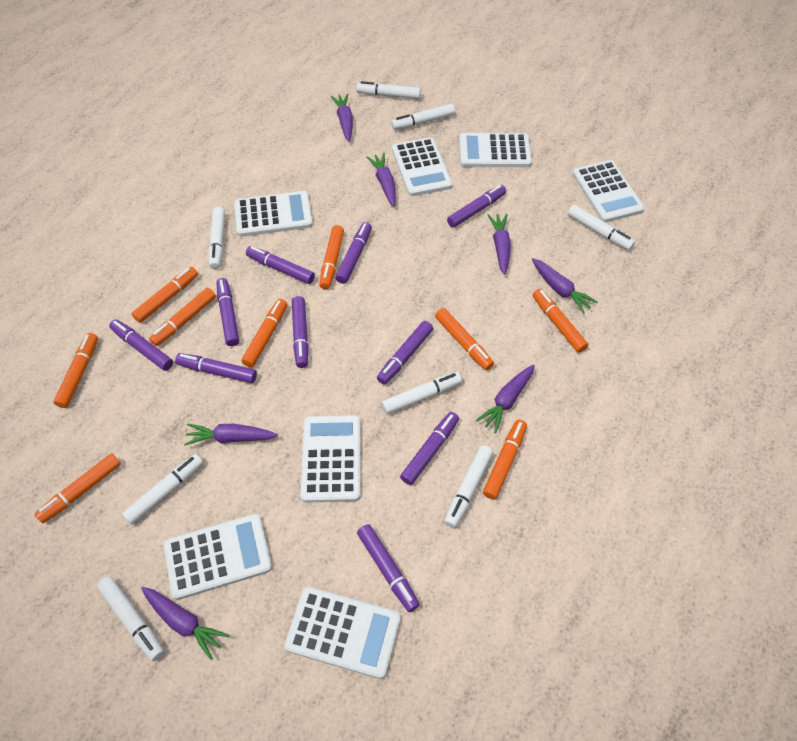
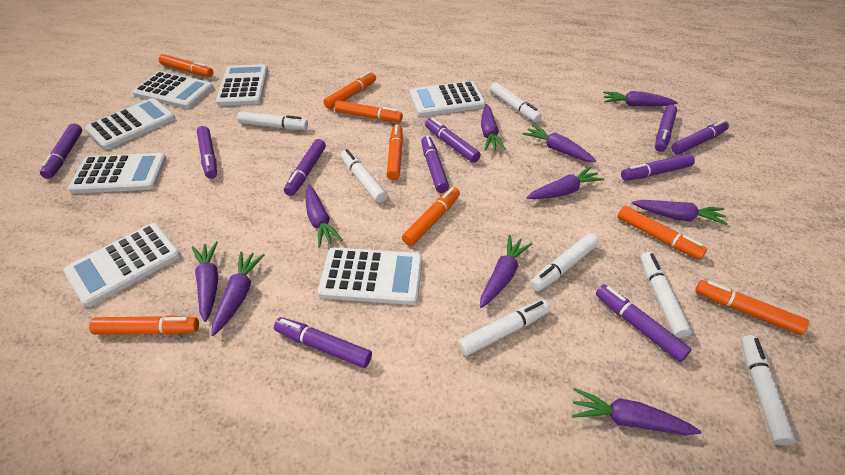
orange marker: [35,453,121,523] [53,333,98,408] [131,267,198,323] [149,288,216,346] [241,299,287,367] [319,225,344,289] [435,308,494,370] [483,419,527,499] [533,289,588,353] = 9 -> [89,315,199,335] [159,54,213,77] [323,71,376,109] [335,100,403,122] [386,125,403,180] [402,187,460,246] [617,206,707,260] [695,280,809,335] = 8
purple carrot: [141,587,229,660] [184,424,278,445] [331,93,353,141] [366,153,396,207] [476,365,535,433] [488,214,511,275] [532,258,598,314] = 7 -> [192,241,218,322] [211,251,265,336] [306,184,343,248] [480,235,532,308] [481,104,505,150] [522,124,596,162] [527,167,605,199] [572,388,701,435] [603,91,678,106] [632,200,728,225] = 10
white marker: [97,576,164,661] [122,454,203,525] [209,207,225,269] [356,81,421,99] [381,372,462,414] [391,104,455,130] [444,445,493,528] [568,205,635,250] = 8 -> [237,111,308,130] [341,149,387,203] [458,300,550,356] [490,82,542,122] [530,233,599,292] [640,252,692,338] [741,335,796,446] = 7

